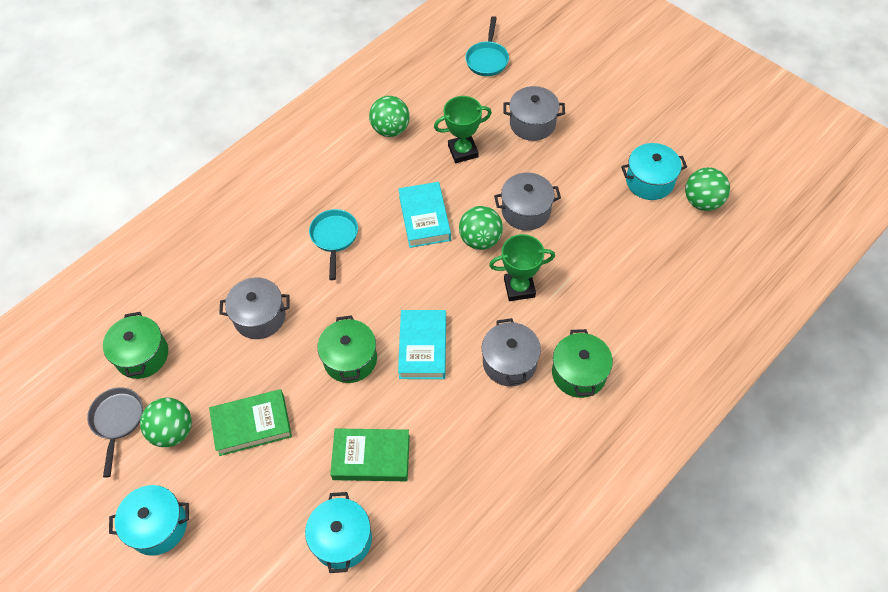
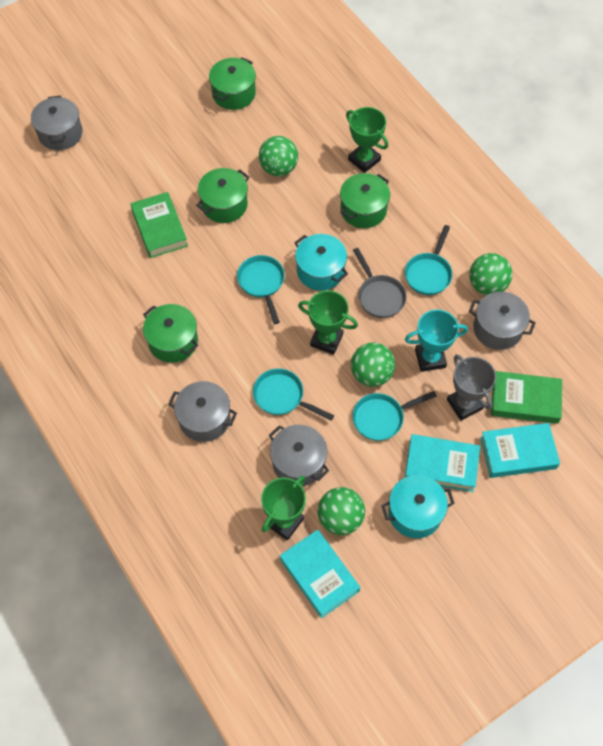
green pot: [103,312,168,379] [317,315,377,383] [552,329,613,398] = 3 -> [143,304,198,363] [196,168,249,223] [209,57,256,110] [340,173,390,228] = 4
green trophy: [434,96,492,163] [489,234,555,301] = 2 -> [261,476,306,540] [298,290,358,355] [346,107,388,173] = 3
grey trophy: none = 0 -> [447,354,496,421] = 1
turquoise book: [398,182,451,248] [398,310,446,379] = 2 -> [280,530,360,618] [405,434,480,492] [480,423,560,478] = 3
turquoise pan: [309,209,358,280] [465,16,509,76] = 2 -> [237,255,285,324] [253,368,334,421] [353,391,437,441] [405,225,452,295] = 4
turquoise pot: [109,485,189,556] [305,492,372,573] [621,143,687,200] = 3 -> [295,234,348,291] [381,475,455,538] = 2
turquoise trophy: none = 0 -> [405,310,468,372] = 1

